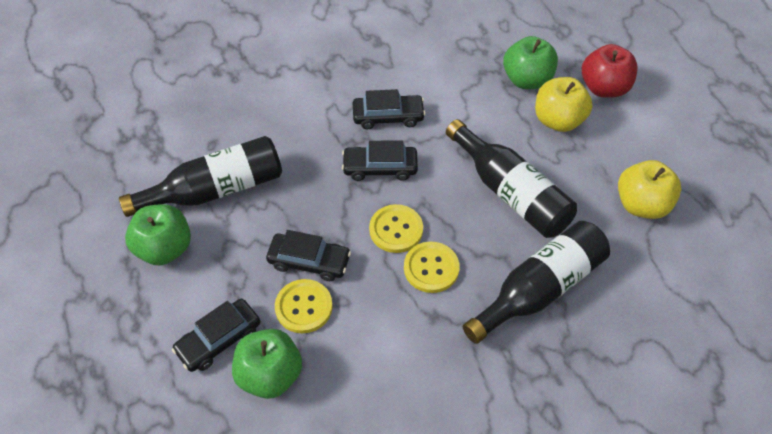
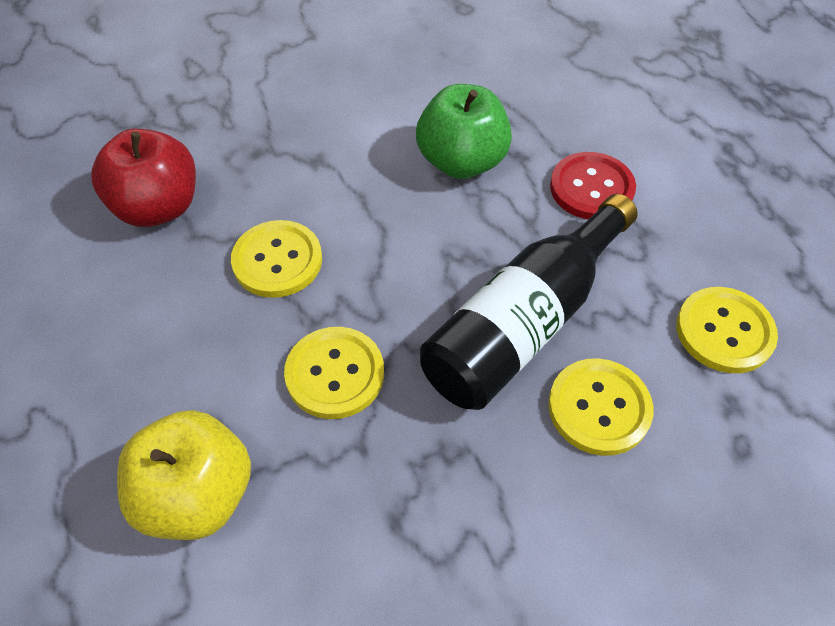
black bottle: [119,136,282,217] [446,119,577,238] [463,221,610,344] = 3 -> [420,194,638,410] = 1
black car: [172,299,260,372] [266,230,351,281] [342,140,418,181] [353,89,426,129] = 4 -> none = 0
green apple: [125,204,191,265] [232,329,302,399] [503,36,558,89] = 3 -> [416,84,512,179] = 1
red button: none = 0 -> [550,152,636,220] = 1
yellow apple: [535,77,593,132] [618,160,681,219] = 2 -> [117,410,251,540] = 1
yellow button: [275,279,333,333] [369,204,423,253] [404,242,460,293] = 3 -> [231,220,322,298] [284,327,384,419] [548,358,653,456] [676,287,778,373] = 4

